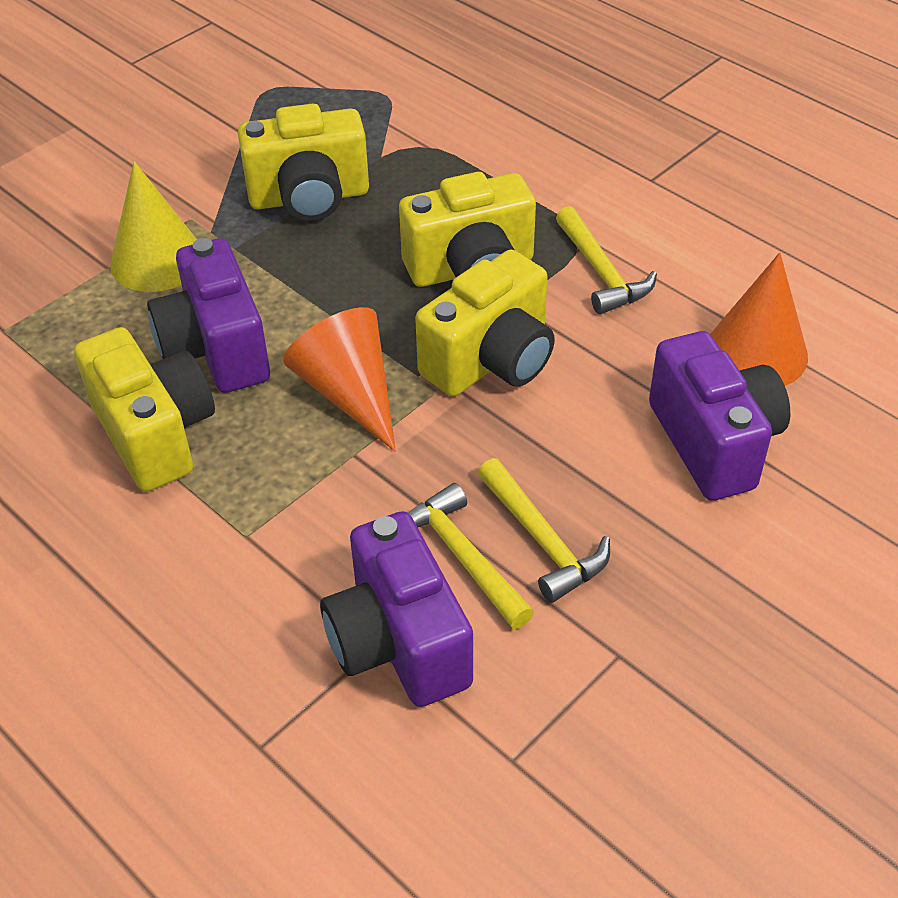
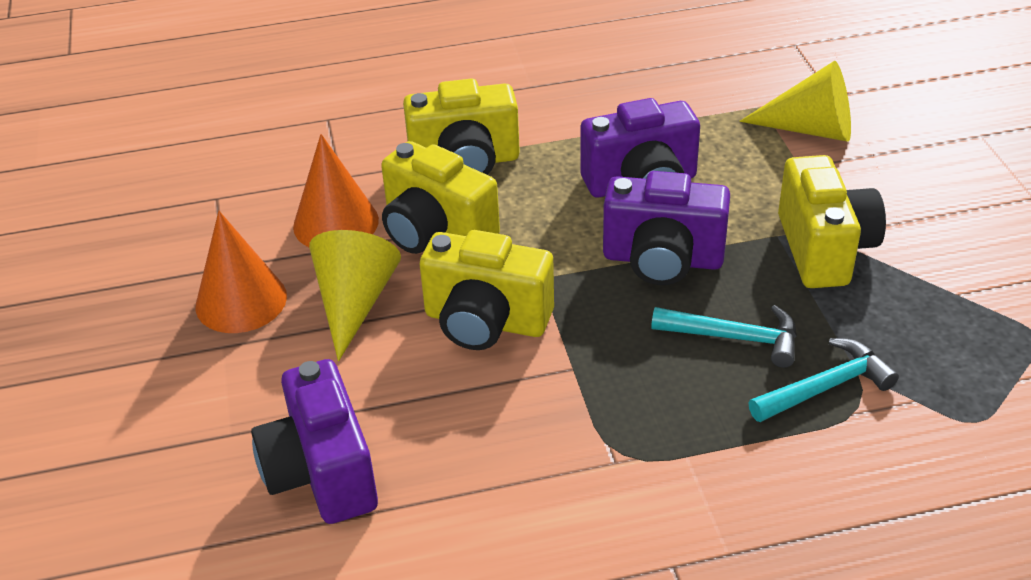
turquoise hammer: none = 0 -> [651,305,797,368] [748,338,899,422] = 2
yellow cone: [110,161,197,292] = 1 -> [309,230,401,361] [740,61,851,142] = 2
yellow hammer: [408,483,534,629] [478,458,610,603] [556,206,657,314] = 3 -> none = 0

